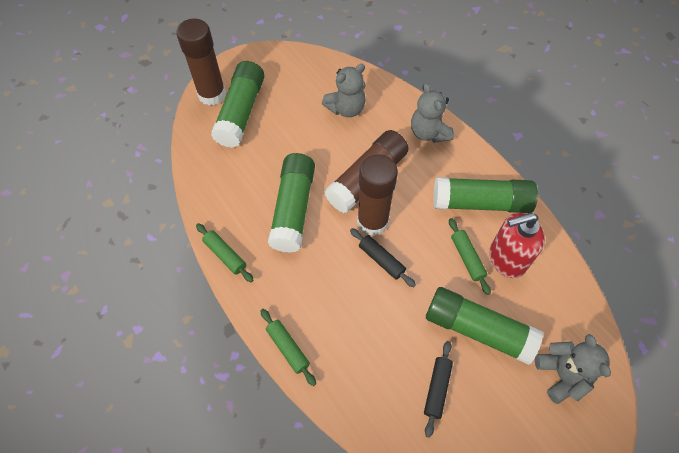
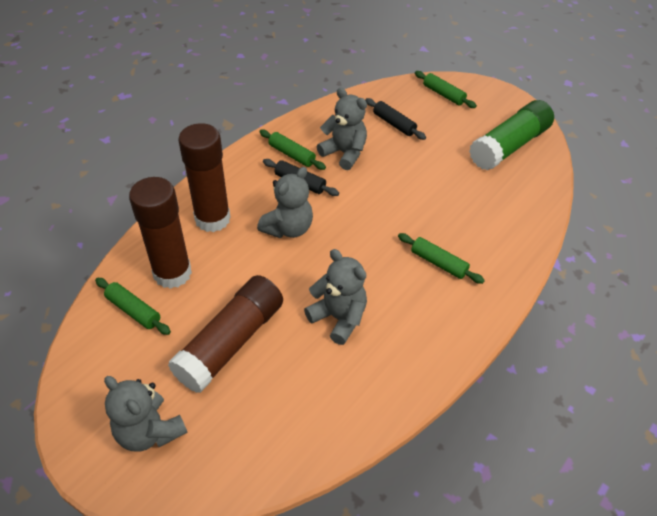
green glue stick: [211,61,264,148] [268,153,315,253] [426,287,543,365] [433,177,538,213] = 4 -> [469,100,554,171] = 1
green rolling pin: [196,223,254,282] [260,309,316,386] [449,218,491,295] = 3 -> [95,278,171,335] [259,130,326,170] [398,233,485,284] [415,71,477,108] = 4
grey teddy bear: [322,64,366,117] [411,83,454,143] [535,334,611,404] = 3 -> [104,376,187,452] [257,167,313,238] [304,249,367,345] [317,88,367,170] = 4
red soap dispenser: [490,213,545,278] = 1 -> none = 0

